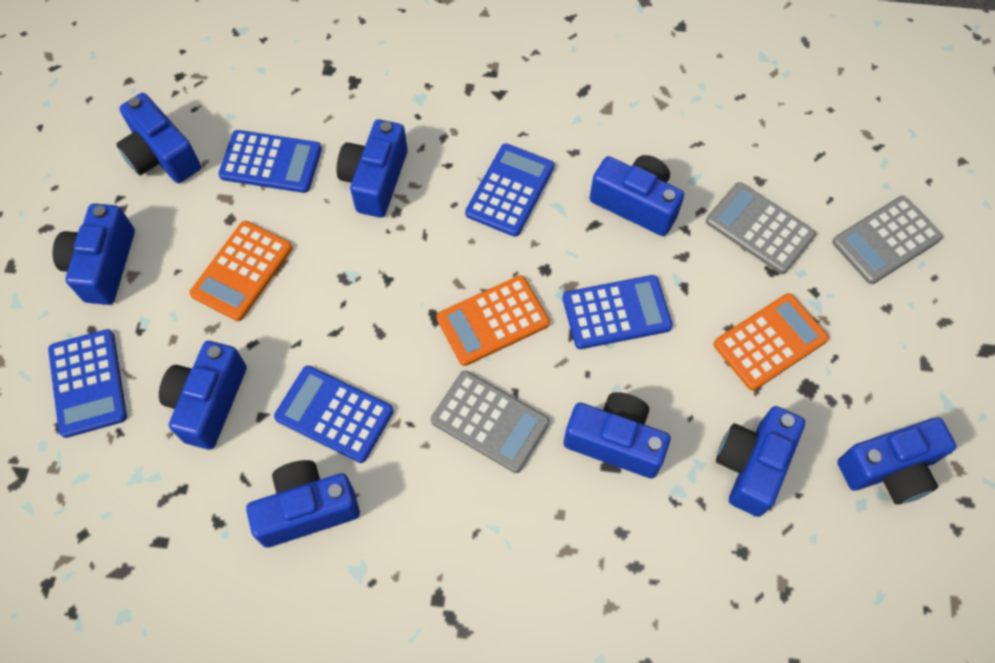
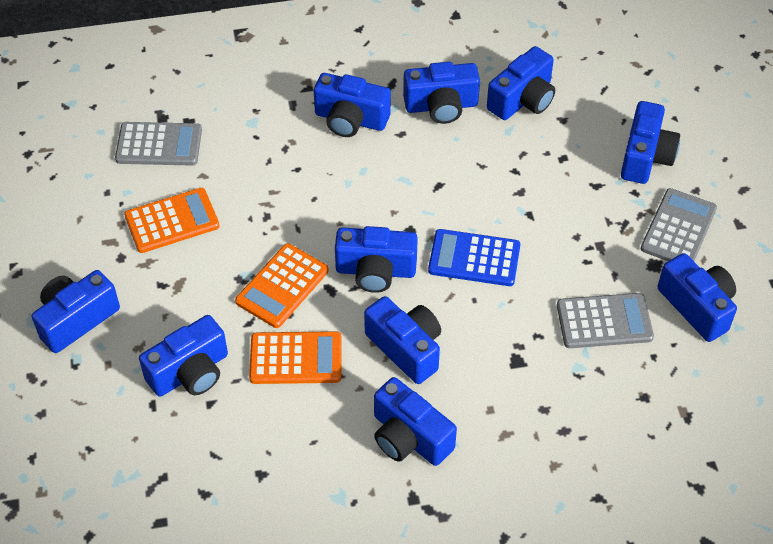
blue calculator: [48,329,127,438] [218,130,322,193] [274,366,394,463] [465,144,554,237] [563,275,673,349] = 5 -> [428,229,520,286] = 1
blue camera: [52,203,135,305] [116,93,201,183] [159,341,247,449] [246,460,360,548] [337,119,408,218] [564,392,670,478] [590,155,684,236] [716,406,805,517] [837,417,956,505] = 9 -> [32,270,120,353] [139,315,228,397] [314,73,391,137] [335,226,418,293] [364,296,441,384] [374,377,457,466] [403,62,480,124] [487,46,555,120] [621,101,680,184] [657,253,737,342] = 10

